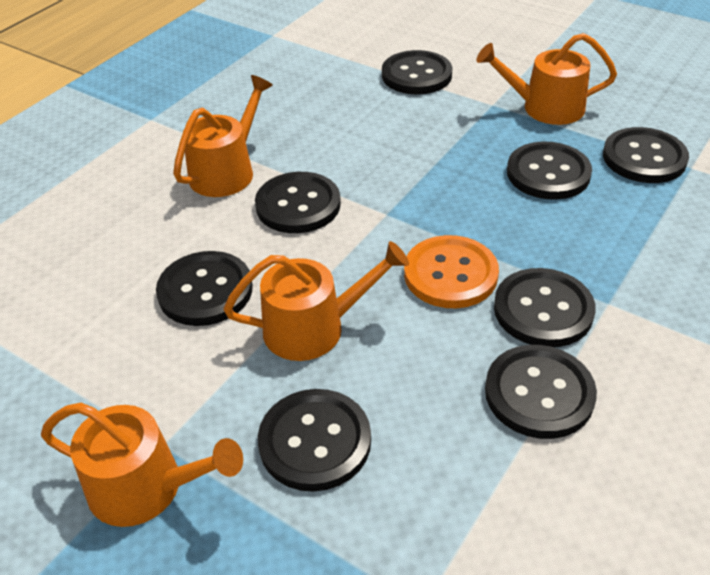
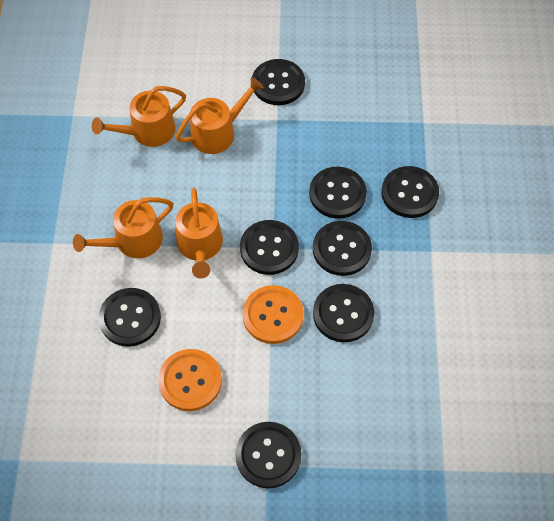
orange button: [404,235,499,308] = 1 -> [158,349,222,411] [243,285,304,344] = 2

